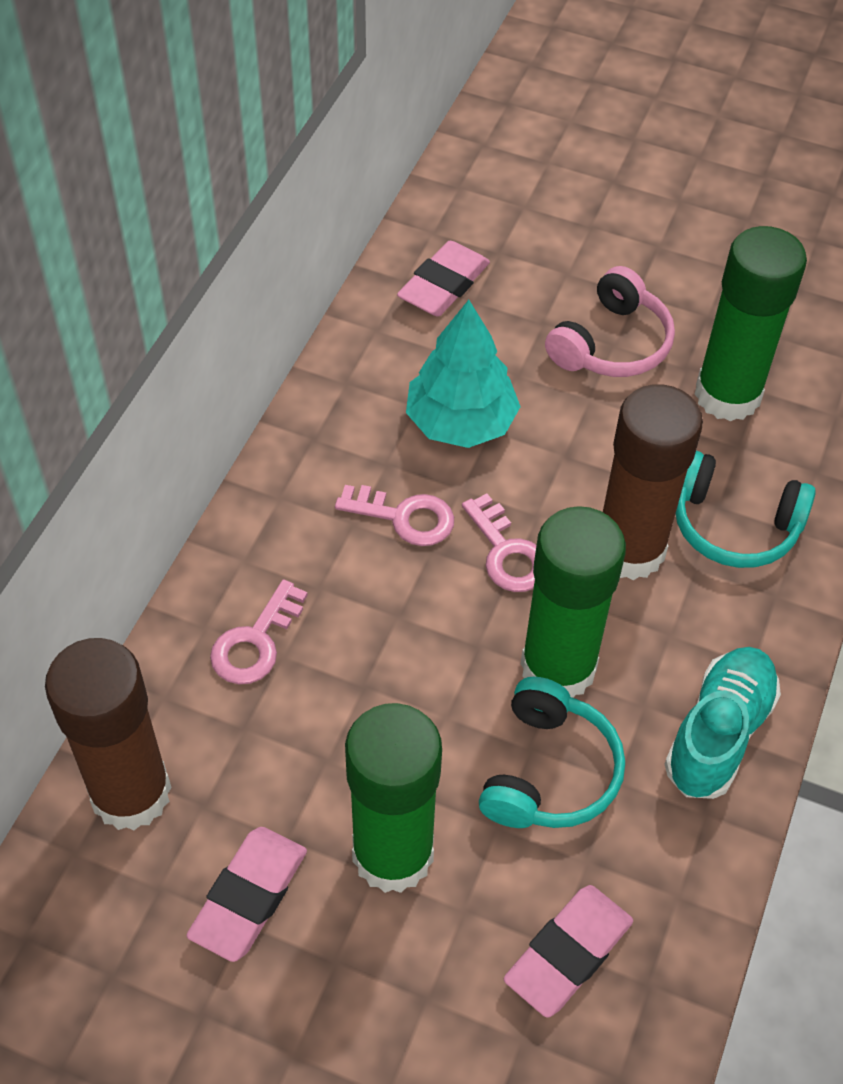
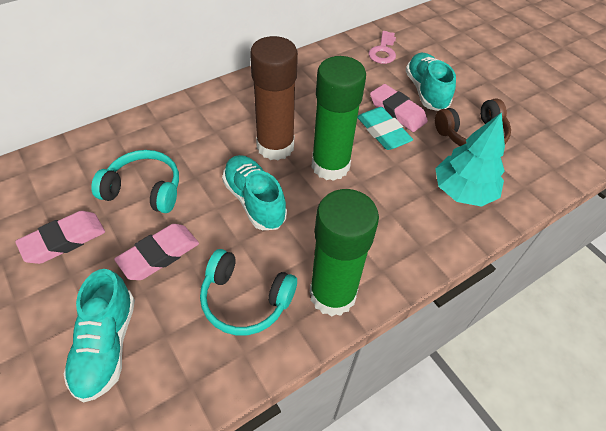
brown glue stick: [45,638,171,830] [603,384,703,580] = 2 -> [250,36,298,161] = 1
brown headphones: none = 0 -> [435,98,511,146] = 1
green glue stick: [345,703,442,893] [521,506,626,698] [694,226,807,421] = 3 -> [310,189,379,317] [312,56,366,181] = 2
pink headphones: [545,266,675,377] = 1 -> none = 0
pink key: [210,579,308,684] [335,485,454,546] [462,494,536,592] = 3 -> [368,31,396,64] = 1
turquoise eraser: none = 0 -> [357,107,413,150] = 1
turquoise shoe: [665,647,781,799] = 1 -> [64,269,135,403] [222,155,287,230] [405,53,456,111] = 3

